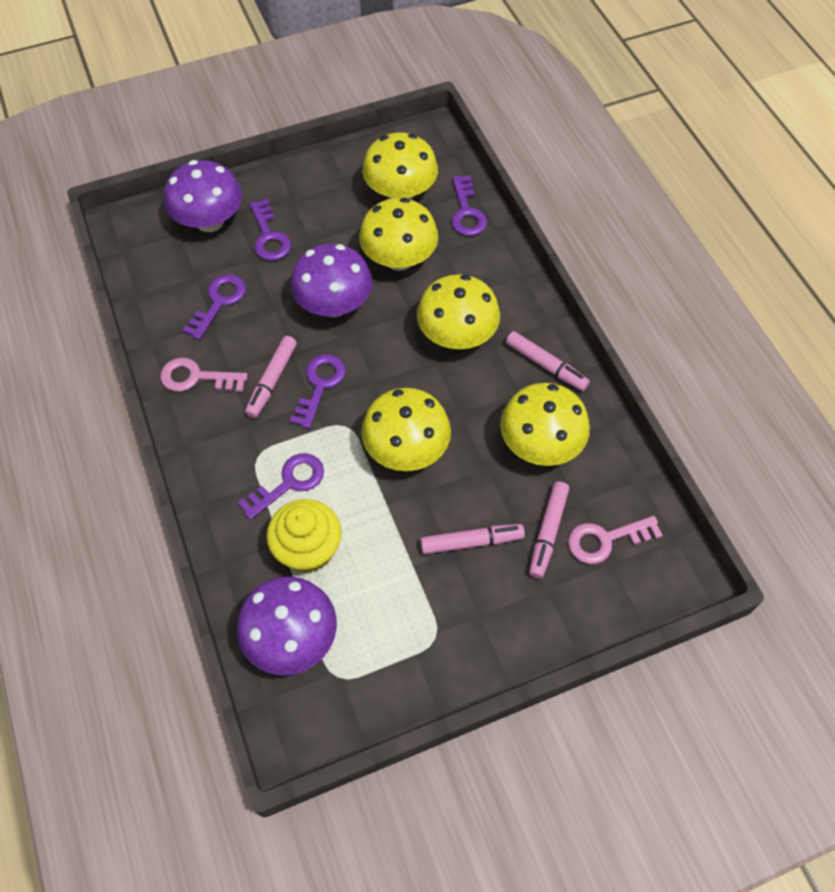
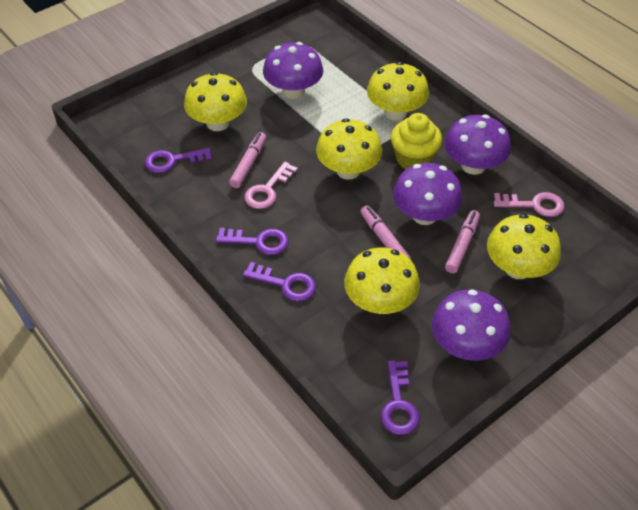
pink marker: [245,336,297,418] [420,524,525,554] [506,331,590,391] [529,481,569,578] = 4 -> [229,132,266,188] [360,205,411,260] [445,210,480,273] = 3
purple key: [182,274,246,340] [238,453,324,520] [250,199,291,261] [290,354,346,429] [451,175,487,236] = 5 -> [145,148,212,173] [216,228,289,255] [243,262,316,301] [381,360,420,435] = 4
purple mushroom: [164,160,242,232] [237,576,337,675] [291,243,372,317] = 3 -> [263,42,323,99] [393,163,462,225] [432,289,511,361] [445,115,511,175] = 4

